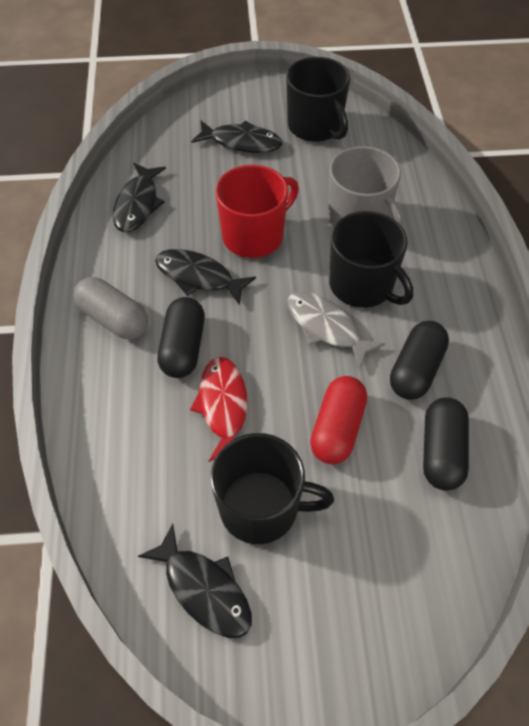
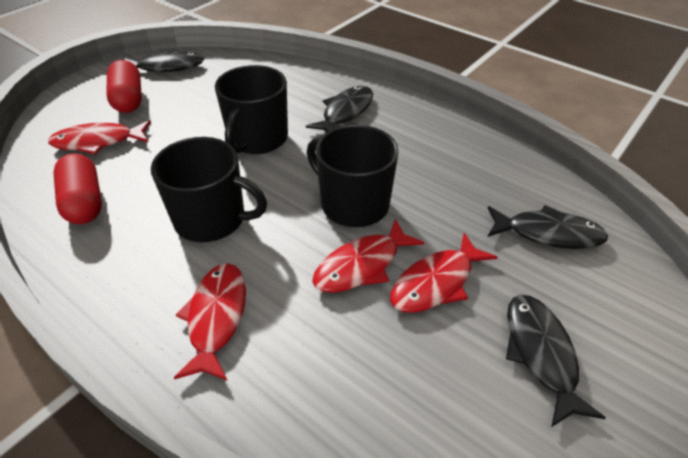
black capsule: [158,297,205,378] [390,321,449,400] [423,397,469,491] = 3 -> none = 0
grey capsule: [73,277,148,339] = 1 -> none = 0
grey fish: [287,292,385,369] = 1 -> none = 0
grey mug: [328,146,403,228] = 1 -> none = 0
red capsule: [310,376,367,464] = 1 -> [53,153,102,224] [106,60,142,113] = 2
red fish: [190,357,247,462] = 1 -> [48,120,151,154] [174,263,246,381] [312,219,424,293] [390,233,498,313] = 4
red mug: [215,165,299,258] = 1 -> none = 0

